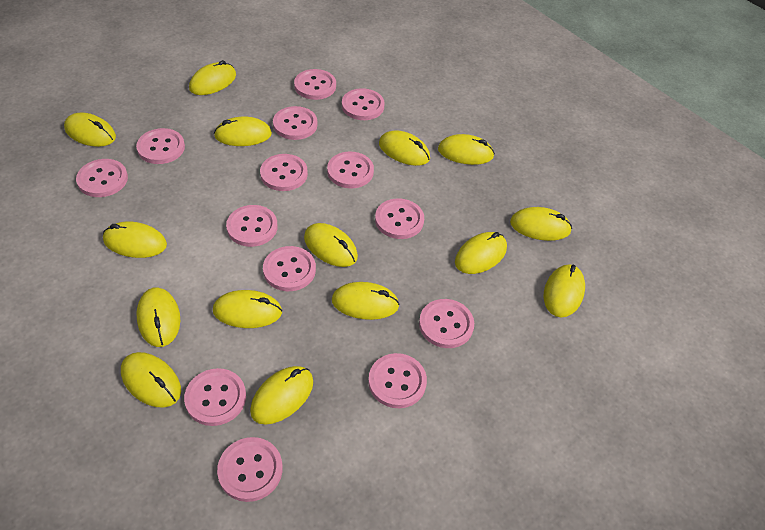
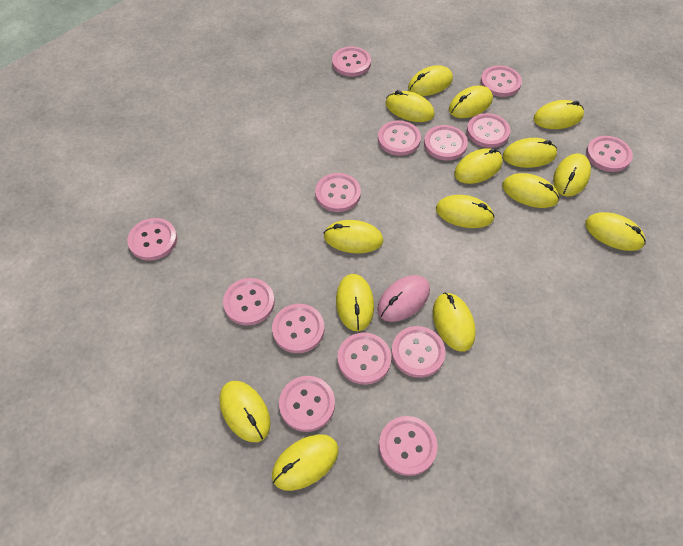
pink mouse: none = 0 -> [377,275,430,322] = 1

